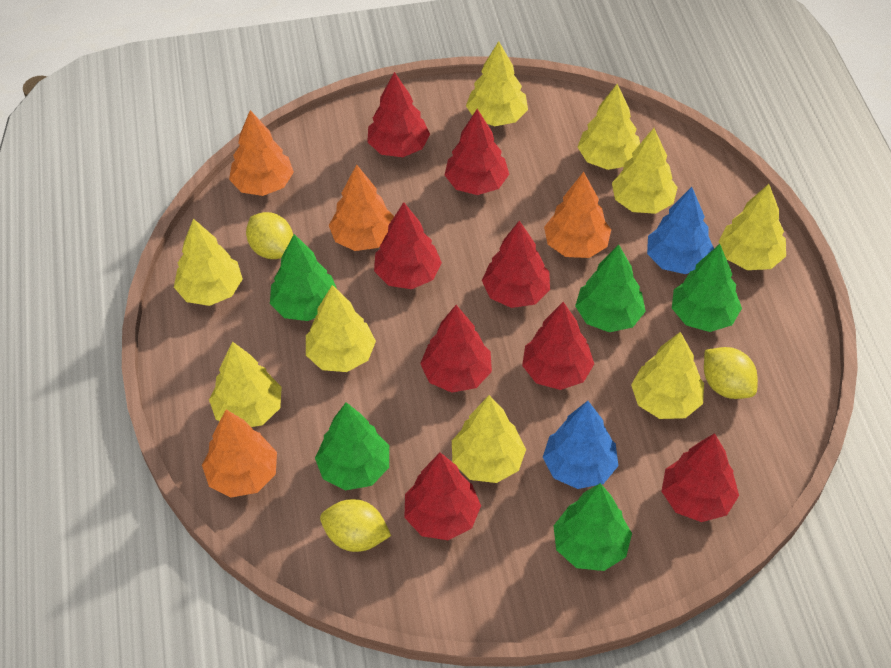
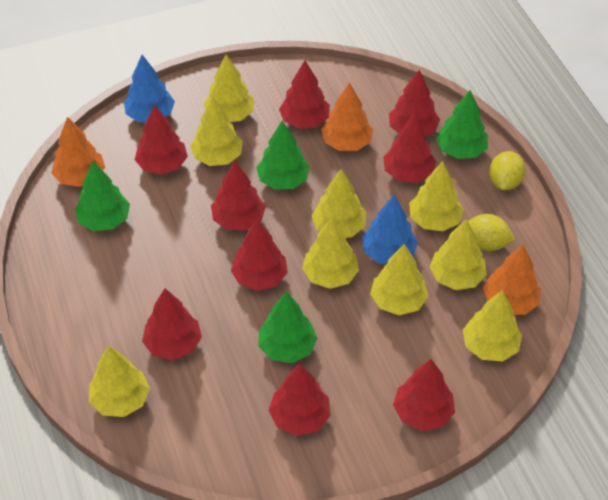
green tree: [270,234,337,321] [315,402,389,490] [554,483,632,571] [575,244,646,332] [672,244,742,332] = 5 -> [75,161,130,231] [256,121,310,190] [258,291,318,363] [436,90,488,159] = 4
orange tree: [202,410,277,497] [229,110,294,196] [329,164,394,251] [544,172,611,258] = 4 -> [51,117,105,187] [321,82,373,151] [483,245,541,315] = 3
red tree: [367,72,430,157] [374,202,442,289] [405,452,481,540] [420,305,492,393] [444,109,509,195] [482,220,550,308] [522,302,594,390] [661,433,739,522] = 8 -> [135,105,188,175] [142,288,202,360] [211,161,266,230] [231,219,288,291] [268,363,331,436] [279,60,330,129] [383,113,436,183] [389,70,440,136] [393,359,455,431] = 9
yellow lemon: [246,212,293,259] [320,499,391,552] [704,347,758,399] = 3 -> [468,214,516,251] [489,151,525,190] = 2

